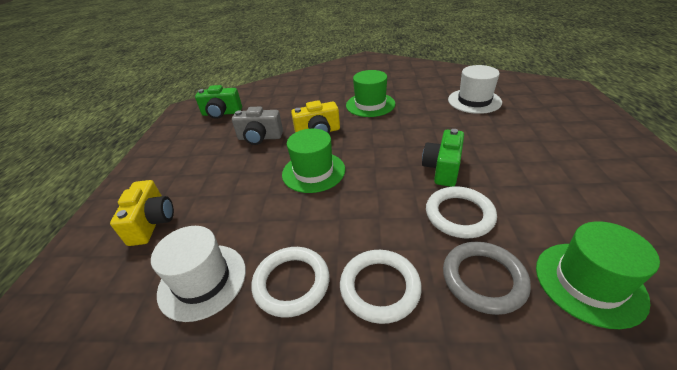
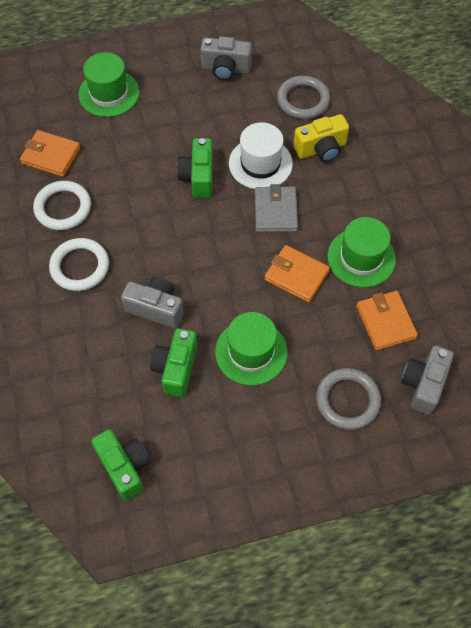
green camera: [195,85,242,119] [422,129,464,187] = 2 -> [91,429,150,501] [150,328,198,397] [177,138,213,198] = 3
grey camera: [232,106,283,145] = 1 -> [121,277,184,329] [200,36,252,80] [401,345,454,415] = 3
grey ring: [443,242,531,315] = 1 -> [277,76,330,119] [316,368,381,430] = 2
grey wallet: none = 0 -> [255,184,298,232] = 1
orange wallet: none = 0 -> [20,130,81,177] [264,245,330,303] [356,291,418,350] = 3
white hat: [151,226,246,322] [448,65,502,114] = 2 -> [229,122,293,189] = 1
white ring: [252,247,330,318] [340,250,422,324] [426,186,497,238] = 3 -> [33,181,91,230] [49,238,109,291] = 2
yellow camera: [110,180,174,246] [291,100,340,134] = 2 -> [293,114,349,162] = 1

